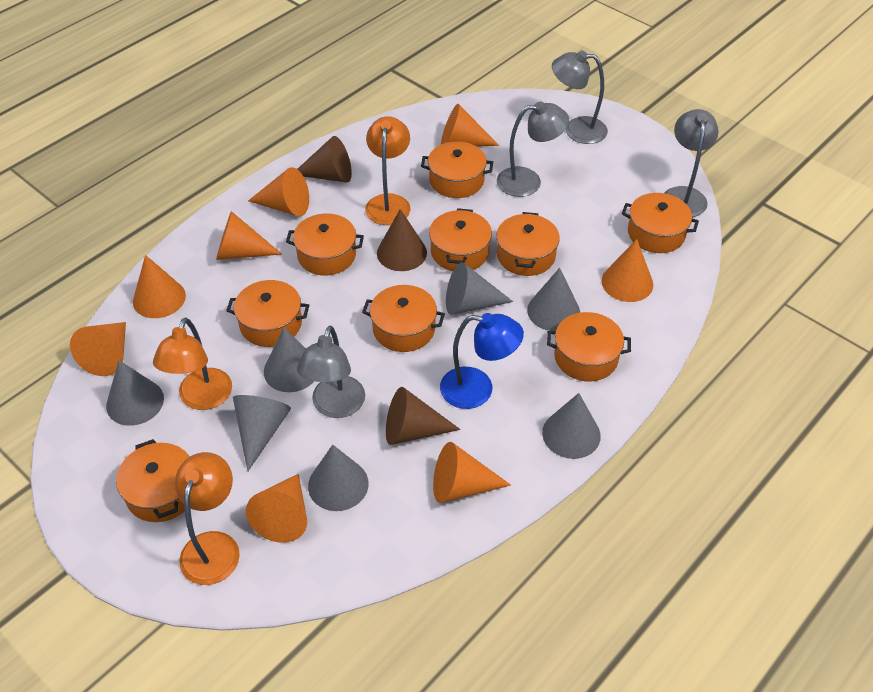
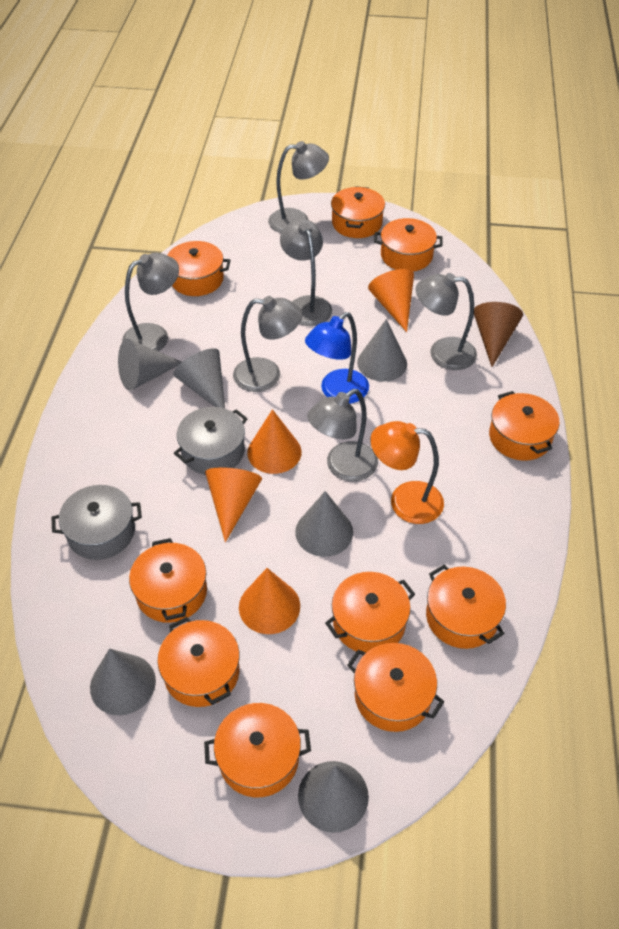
brown cone: [298,136,352,183] [377,209,427,271] [386,387,460,445] = 3 -> [474,302,523,367] = 1
grey cone: [106,360,164,426] [233,395,291,471] [264,328,314,392] [308,445,369,511] [446,262,513,315] [527,268,580,331] [542,393,601,459] = 7 -> [90,648,156,716] [118,339,181,391] [173,348,225,408] [295,491,353,557] [298,761,369,833] [357,319,407,382] = 6
grey lamp: [297,325,365,418] [497,101,569,197] [552,50,608,144] [665,109,719,217] = 4 -> [122,253,179,351] [233,296,302,392] [268,141,329,233] [280,219,332,326] [307,389,378,482] [415,273,477,370] = 6
grey pot: none = 0 -> [51,485,142,560] [174,407,248,475] = 2
orange cone: [70,322,126,376] [133,255,186,318] [216,211,282,260] [246,474,307,543] [248,167,309,216] [433,442,511,503] [441,104,499,147] [601,239,653,302] = 8 -> [205,467,262,542] [239,568,300,634] [247,409,302,474] [368,269,414,332] = 4
orange lamp: [153,318,232,410] [175,452,240,585] [365,116,410,225] = 3 -> [370,421,444,524] = 1
orange pot: [116,439,190,522] [226,280,309,347] [286,214,364,275] [362,285,445,352] [421,141,493,198] [429,208,492,271] [496,212,560,276] [547,312,631,381] [622,193,699,253] = 9 -> [129,538,207,623] [158,617,240,707] [167,241,230,296] [204,703,311,797] [325,572,415,653] [331,186,385,238] [347,643,444,732] [374,218,443,271] [426,565,506,649] [489,391,560,461] = 10

